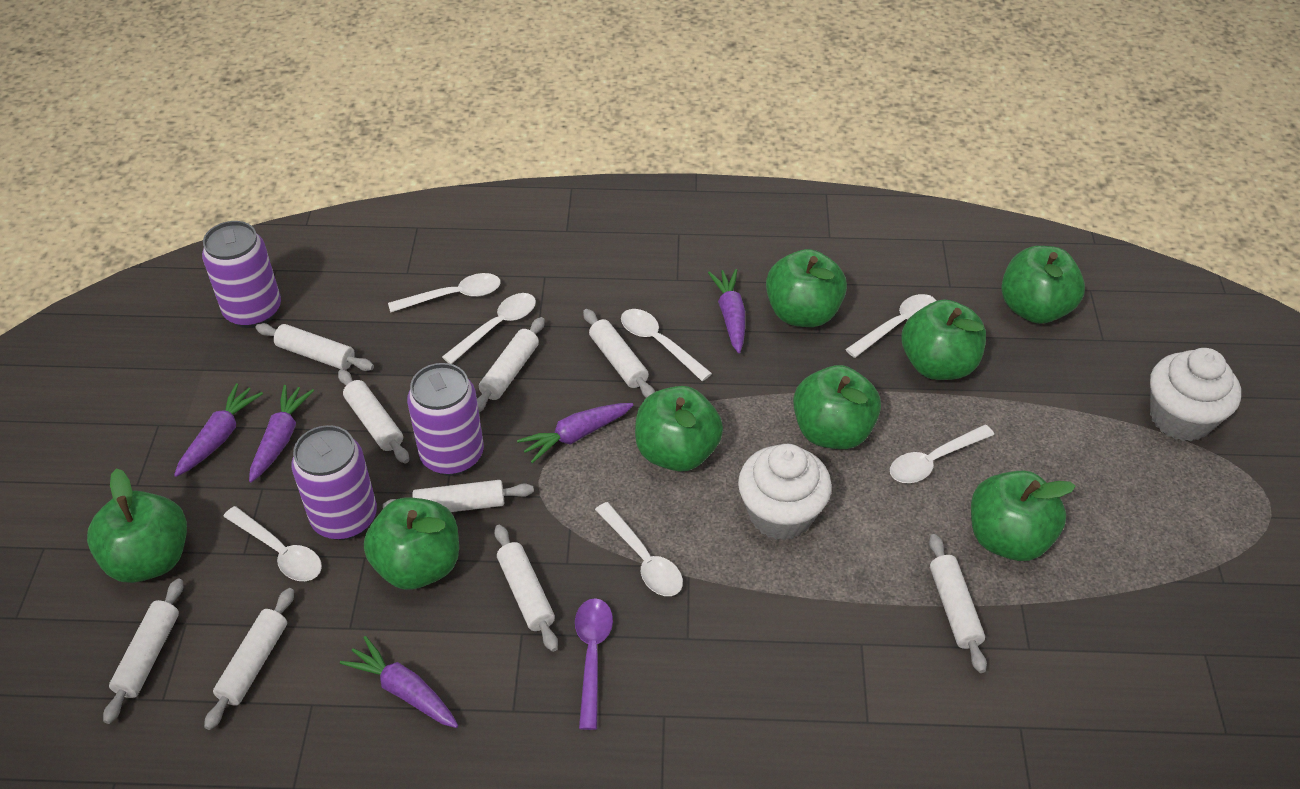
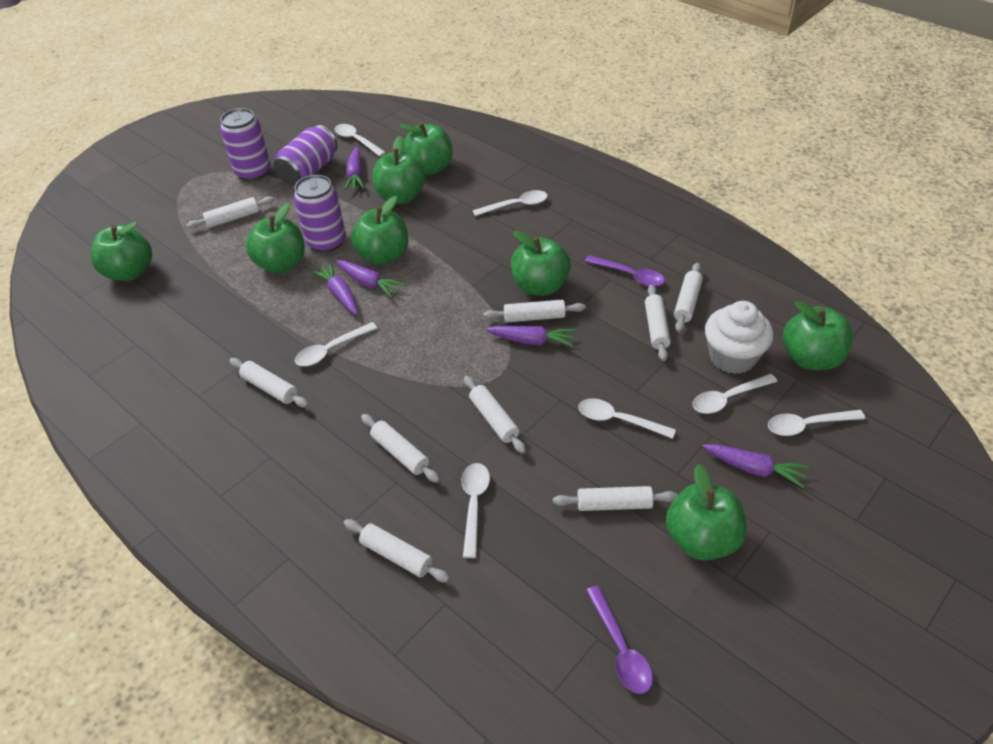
purple spoon: [575,598,613,730] = 1 -> [585,255,665,287] [586,585,653,694] = 2
white cupcake: [738,444,832,540] [1150,348,1241,441] = 2 -> [705,301,773,374] = 1

